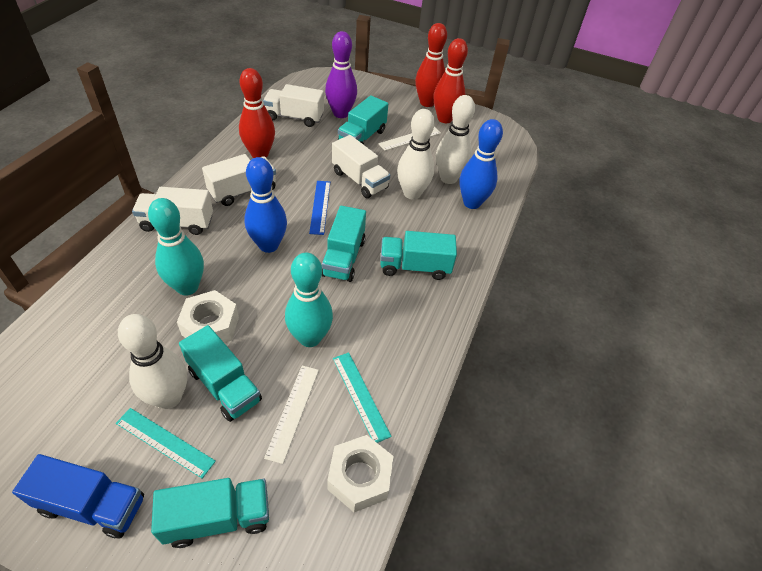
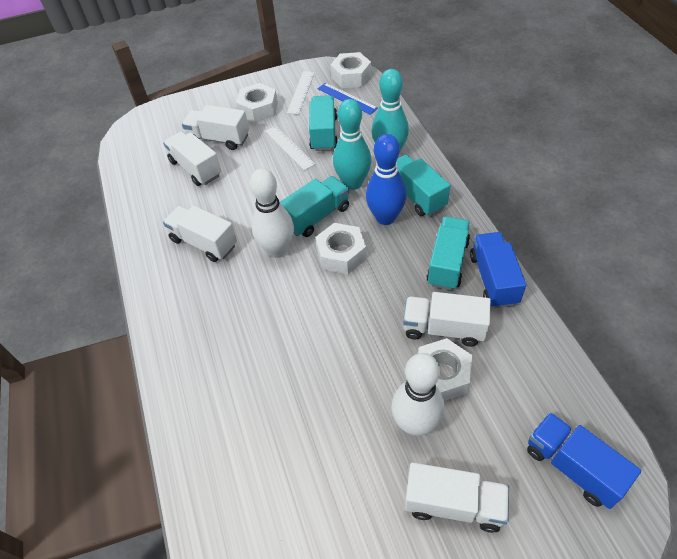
blue bowling pin: [244,157,287,253] [459,119,503,209] = 2 -> [366,134,407,225] = 1
blue truck: [12,454,144,538] = 1 -> [470,232,526,308] [527,412,641,509] = 2
purple bowling pin: [325,31,357,118] = 1 -> none = 0
red bowling pin: [239,68,275,158] [415,23,447,107] [434,38,468,123] = 3 -> none = 0
turquoise ruler: [116,408,216,479] [333,352,391,443] = 2 -> none = 0
turquoise truck: [151,478,269,548] [179,325,262,422] [322,206,366,282] [338,96,388,145] [380,231,457,280] = 5 -> [280,176,349,237] [309,95,338,151] [396,155,450,216] [426,216,470,290] = 4
white bowling pin: [118,314,187,409] [397,109,435,200] [436,95,475,184] = 3 -> [249,168,294,258] [391,353,444,436] = 2
white nut: [177,290,239,343] [327,435,393,512] = 2 -> [236,83,278,123] [315,223,366,274] [330,52,371,88] [418,338,472,401] = 4
white truck: [132,187,213,235] [202,154,276,206] [263,84,324,127] [332,135,390,198] = 4 -> [163,131,221,186] [163,205,237,262] [182,105,249,150] [403,292,491,347] [405,462,509,533] = 5

